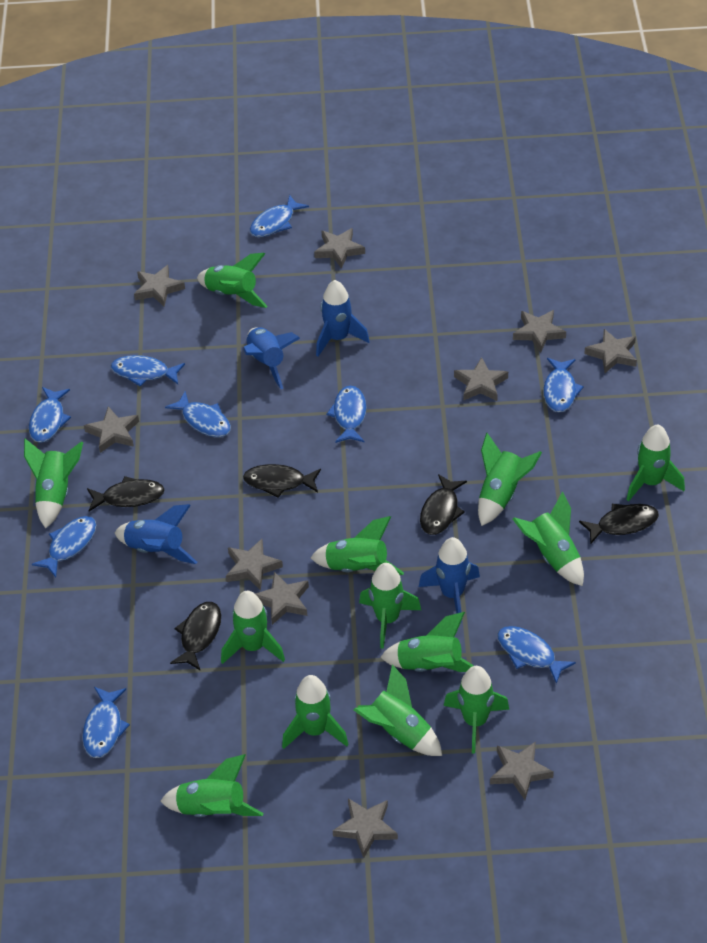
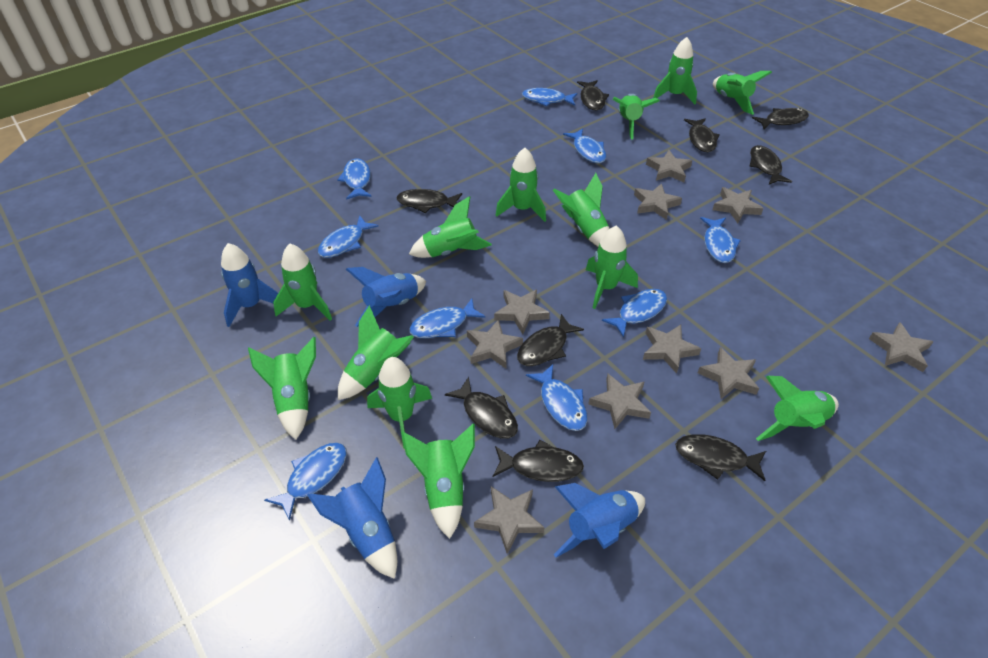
black fish: [87,476,165,512] [170,602,221,670] [243,464,321,498] [420,474,467,535] [579,504,659,544] = 5 -> [397,189,462,213] [445,377,518,438] [493,440,584,482] [517,314,584,366] [577,80,609,111] [675,434,766,481] [684,118,720,152] [749,145,792,184] [752,108,809,129] = 9

